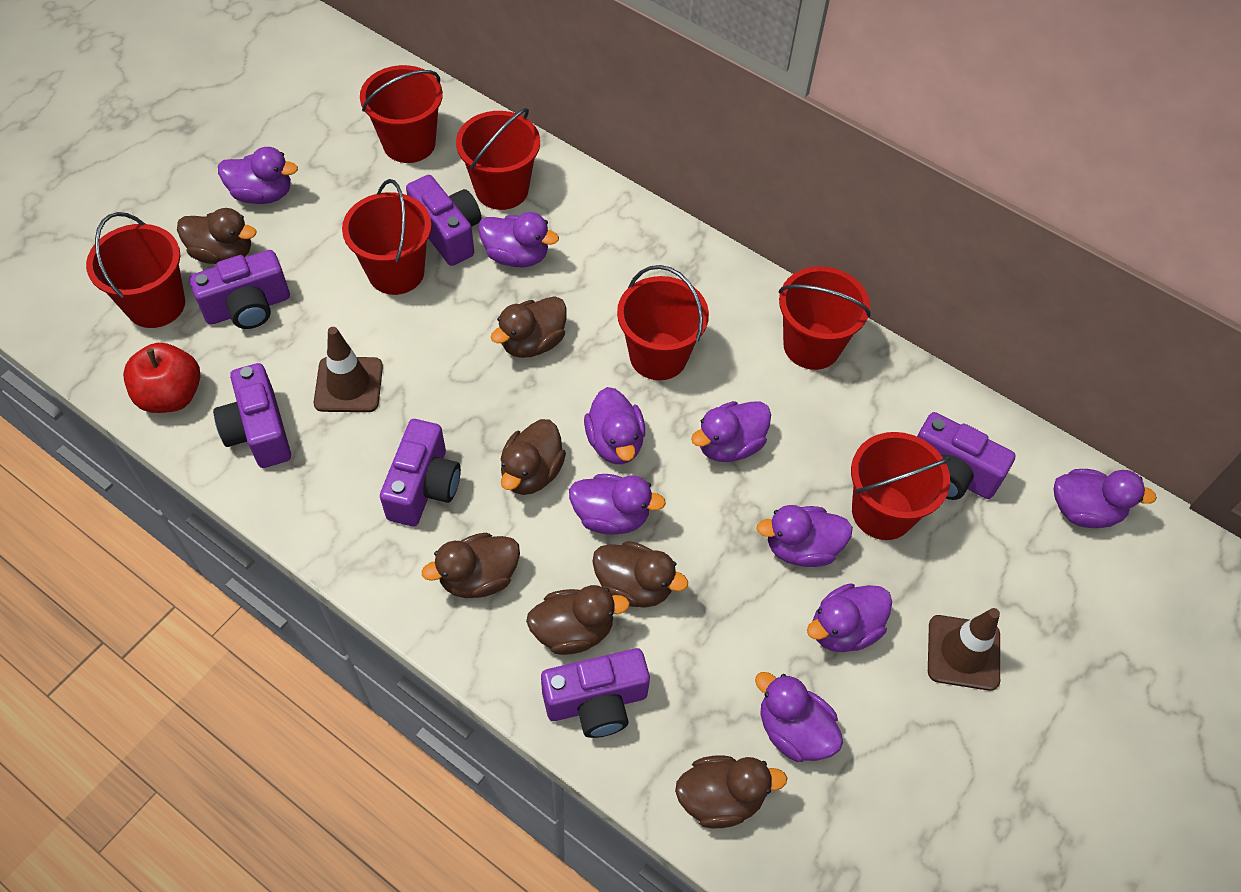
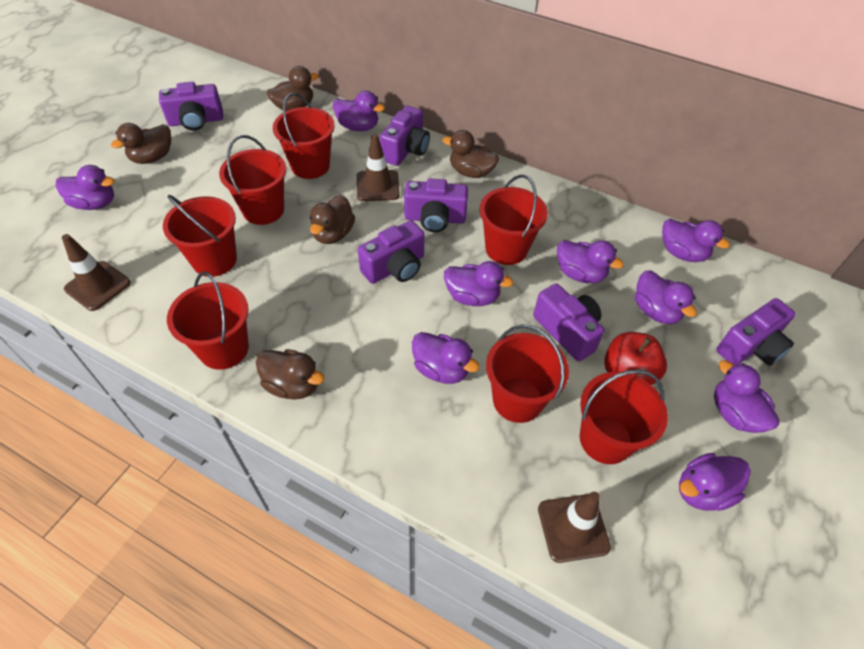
brown duck: [177,208,256,264] [422,533,520,598] [491,296,567,358] [501,419,566,495] [526,585,630,655] [592,541,688,608] [675,755,787,828] = 7 -> [111,123,171,164] [256,349,325,400] [267,66,319,111] [310,195,355,244] [443,130,499,178] = 5
brown traffic cone: [314,327,383,412] [928,608,1000,691] = 2 -> [62,234,131,311] [357,133,400,201] [538,492,611,563] = 3

